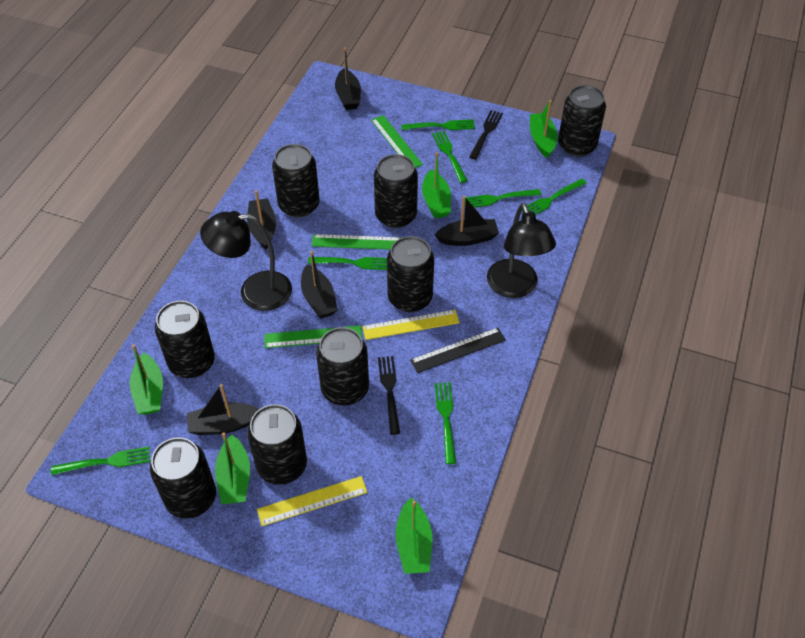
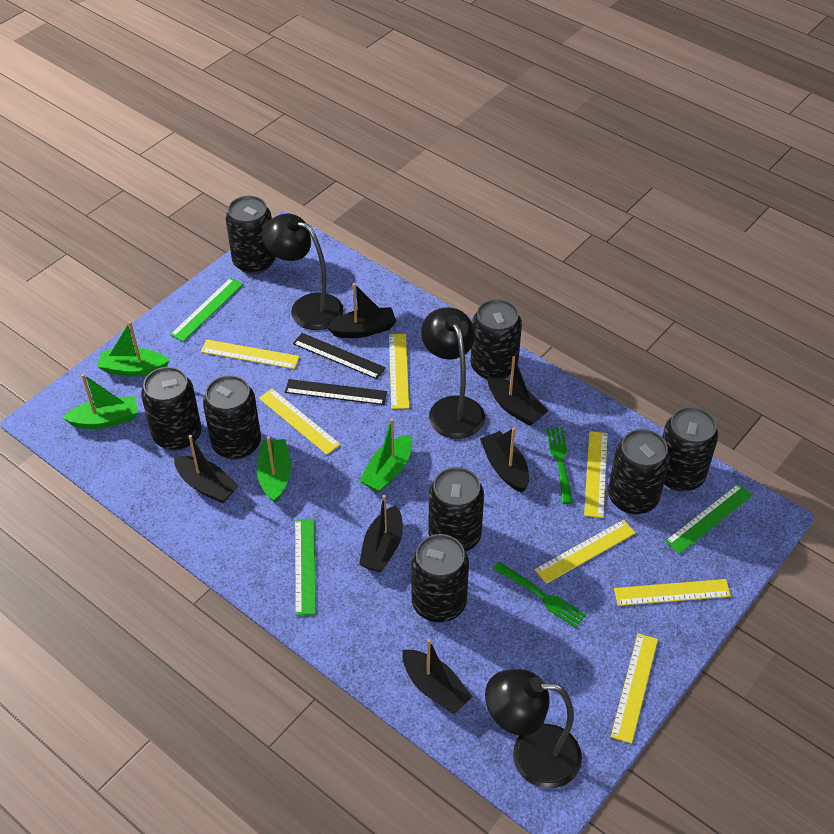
black boat: [187,384,259,435] [247,190,276,249] [301,251,338,318] [335,47,361,110] [434,196,499,246] = 5 -> [174,435,239,503] [327,283,397,338] [359,495,403,572] [402,639,473,714] [480,427,529,493] [488,356,548,426] = 6
black fork: [378,356,400,435] [469,110,503,159] = 2 -> none = 0
black lamp: [200,211,292,311] [487,203,556,298] = 2 -> [262,213,343,330] [421,307,485,439] [485,669,582,789] = 3
black ruler: [410,328,506,373] = 1 -> [285,379,387,405] [293,333,386,379] = 2
green boat: [130,345,163,415] [215,433,250,504] [396,498,432,574] [422,152,451,218] [530,100,558,158] = 5 -> [62,374,137,429] [97,321,170,377] [256,436,291,503] [360,419,412,493] = 4
green fork: [51,447,150,475] [308,257,387,270] [401,119,475,130] [432,131,468,183] [435,382,456,464] [465,189,541,208] [522,179,587,215] = 7 -> [493,562,586,628] [547,427,573,504] = 2
yellow ruler: [257,476,367,526] [362,310,460,340] = 2 -> [201,339,300,369] [259,389,341,455] [389,334,409,409] [535,520,636,584] [584,431,608,518] [611,633,658,744] [614,579,731,606] = 7

